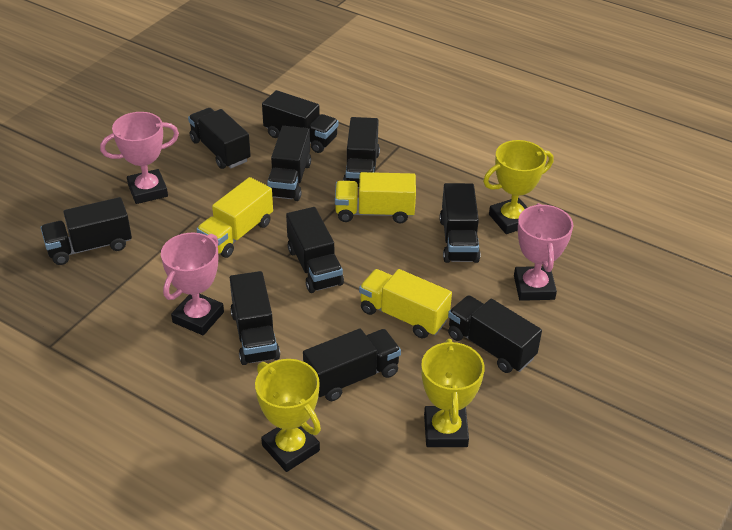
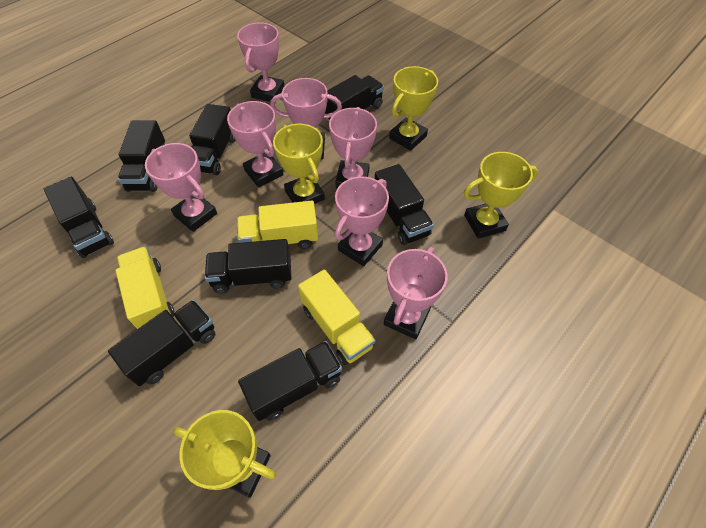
black truck: [41,197,132,265] [188,108,251,169] [230,271,280,365] [262,90,339,153] [267,126,311,201] [286,207,344,293] [303,329,401,401] [343,117,380,188] [440,183,480,263] [448,295,542,373] = 10 -> [44,177,114,258] [108,300,216,386] [118,120,165,192] [189,104,235,175] [205,239,291,294] [238,341,342,421] [325,75,384,121] [375,164,434,245] = 8
pink trophy: [100,112,179,204] [161,233,224,335] [514,203,573,301] = 3 -> [145,143,217,232] [227,101,284,188] [237,23,284,102] [270,78,342,159] [329,107,377,188] [335,176,389,266] [384,247,448,339] = 7
yellow trophy: [255,359,321,472] [421,339,485,447] [483,140,554,234] = 3 -> [173,410,276,498] [273,124,325,204] [389,66,438,151] [464,152,538,239] = 4

